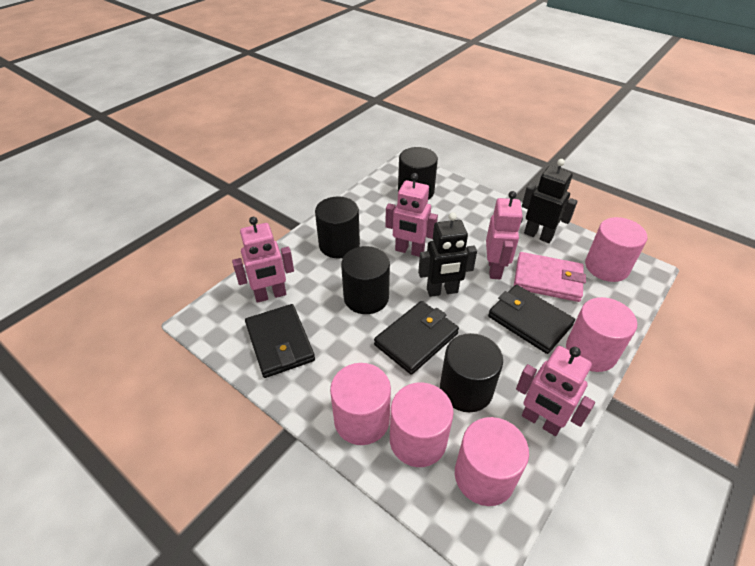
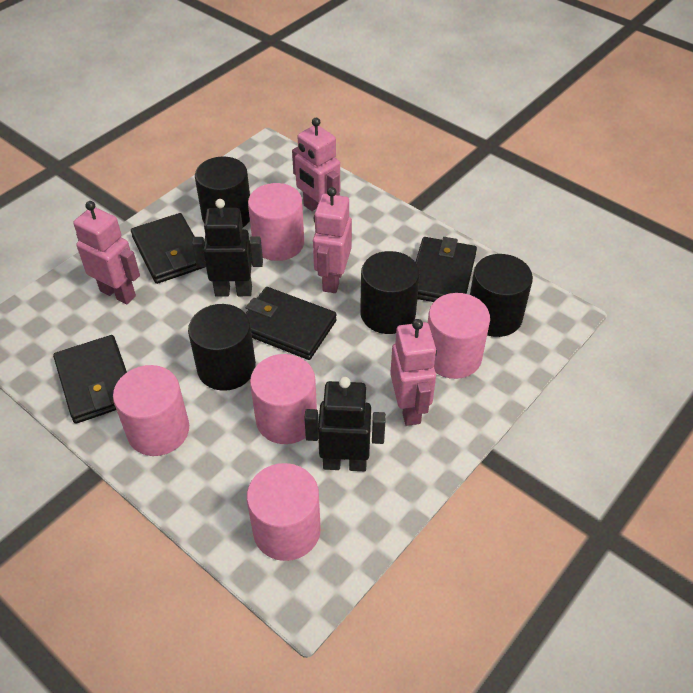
black wallet: [245,304,315,378] [374,301,459,375] [488,285,575,354] = 3 -> [53,335,127,424] [131,213,205,284] [245,287,337,360] [416,237,477,302] = 4
pink wallet: [514,252,586,302] = 1 -> none = 0

